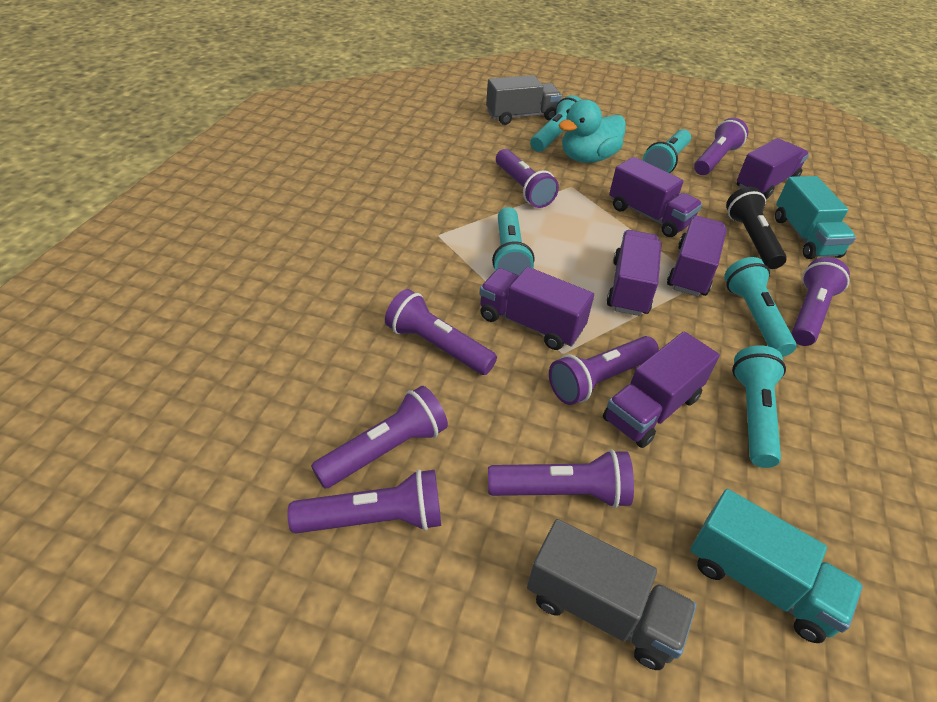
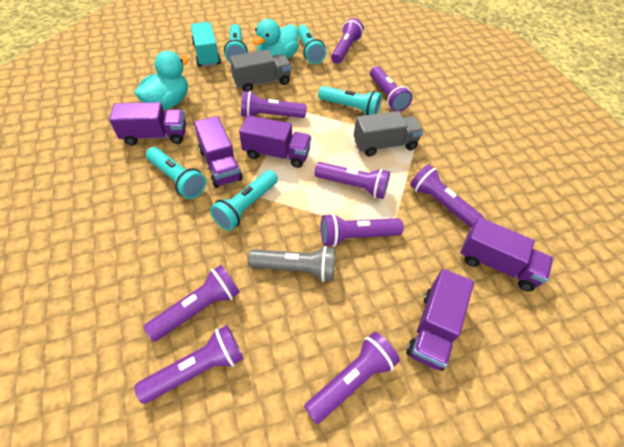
black flashlight: [726,187,787,269] = 1 -> none = 0
grey flashlight: none = 0 -> [248,246,335,282] = 1
purple flashlight: [287,469,441,533] [311,386,448,489] [385,289,497,375] [488,449,634,508] [496,149,559,208] [549,336,659,405] [694,118,748,175] [791,257,850,346] = 8 -> [135,325,243,404] [143,265,240,342] [241,91,307,118] [304,332,400,424] [314,162,390,199] [321,213,404,247] [331,18,364,64] [370,66,412,112] [410,164,484,228] = 9
purple truck: [479,267,594,350] [603,332,720,448] [607,230,661,316] [609,157,702,237] [667,216,727,297] [737,138,809,199] = 6 -> [109,102,186,145] [194,116,243,188] [239,115,311,168] [406,269,474,371] [460,217,553,291] = 5
turquoise duck: [558,100,626,163] = 1 -> [135,51,189,110] [252,19,299,59] = 2
turquoise truck: [690,489,863,643] [775,176,856,259] = 2 -> [191,22,221,67] = 1

